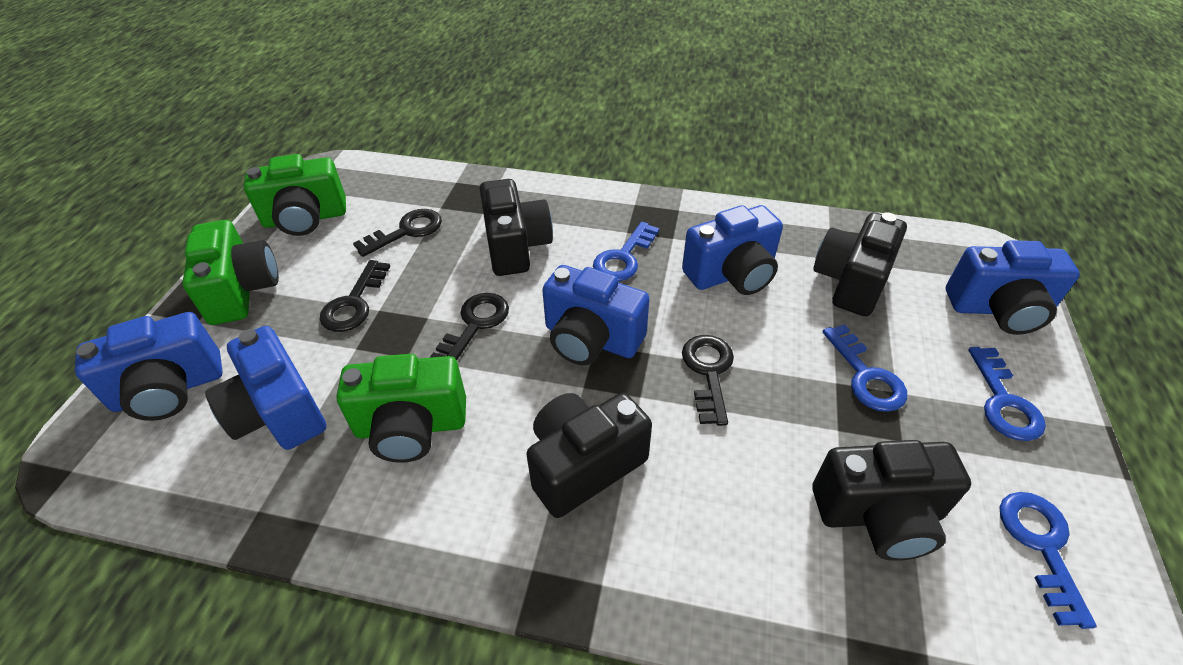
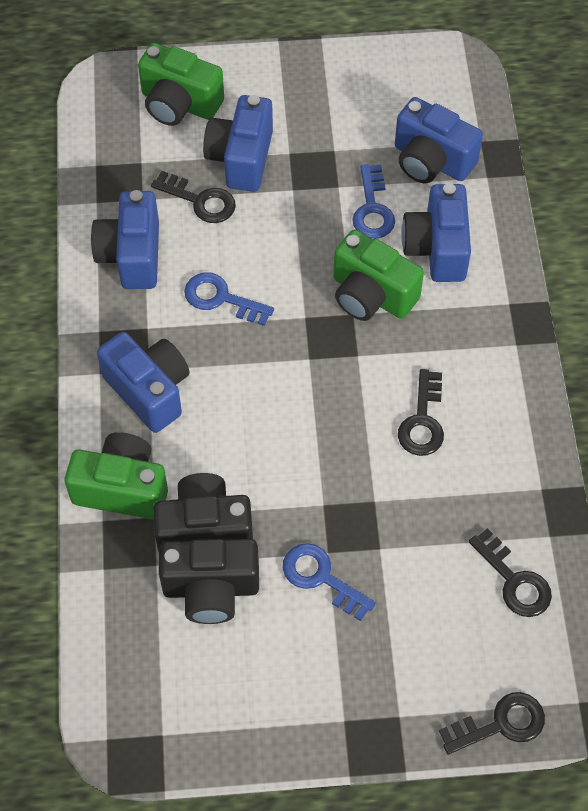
black camera: [480,179,553,276] [526,393,652,518] [812,440,971,561] [814,212,907,316] = 4 -> [153,473,253,552] [159,539,259,624] = 2
blue key: [593,222,659,281] [822,324,907,412] [968,347,1046,441] [1000,492,1097,629] = 4 -> [184,272,274,326] [283,543,376,621] [352,164,395,239] = 3

